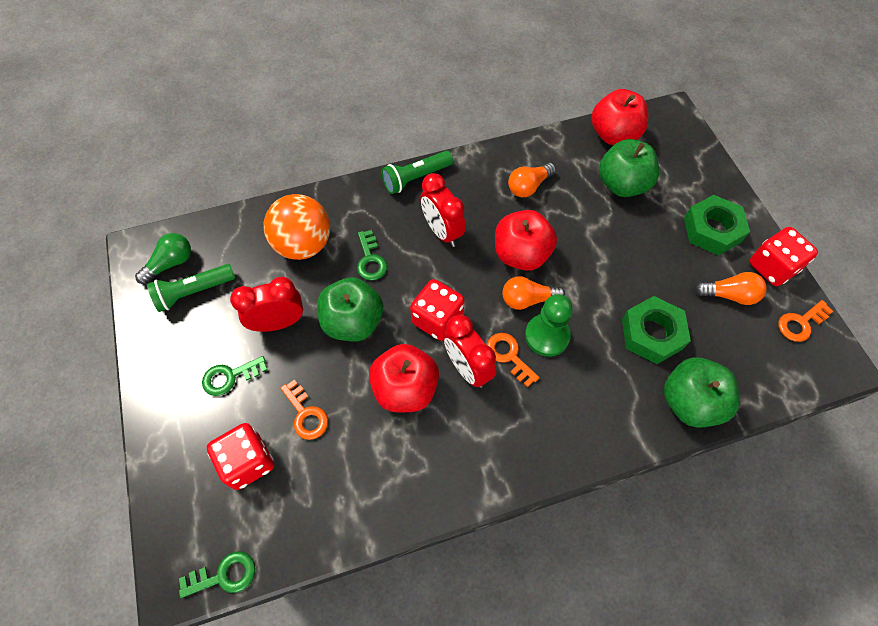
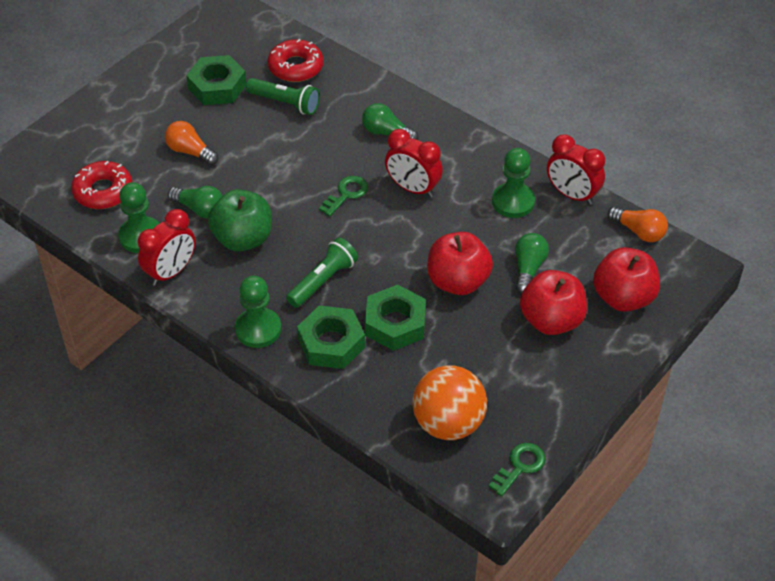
green apple: [317,277,383,342] [599,139,659,197] [664,358,739,428] = 3 -> [208,189,272,251] = 1
green key: [179,551,255,598] [202,356,267,396] [357,230,387,281] = 3 -> [319,176,368,217] [489,443,546,496] = 2
green light bulb: [135,233,191,284] = 1 -> [168,186,223,219] [362,103,418,140] [515,233,549,294] = 3
green nut: [622,296,691,364] [684,195,750,255] = 2 -> [186,55,246,105] [297,305,365,369] [365,285,426,351] = 3
green pawn: [525,294,573,357] = 1 -> [118,182,160,253] [235,276,281,348] [492,148,535,218] = 3
orange key: [280,380,328,440] [487,333,540,387] [778,300,833,342] = 3 -> none = 0
orange light bulb: [502,276,565,310] [508,163,556,197] [695,272,767,305] = 3 -> [165,121,218,165] [607,206,668,242] = 2
red dice: [207,423,274,490] [410,279,465,341] [749,227,818,286] = 3 -> none = 0
red donut: none = 0 -> [71,161,132,209] [268,39,323,82] = 2

